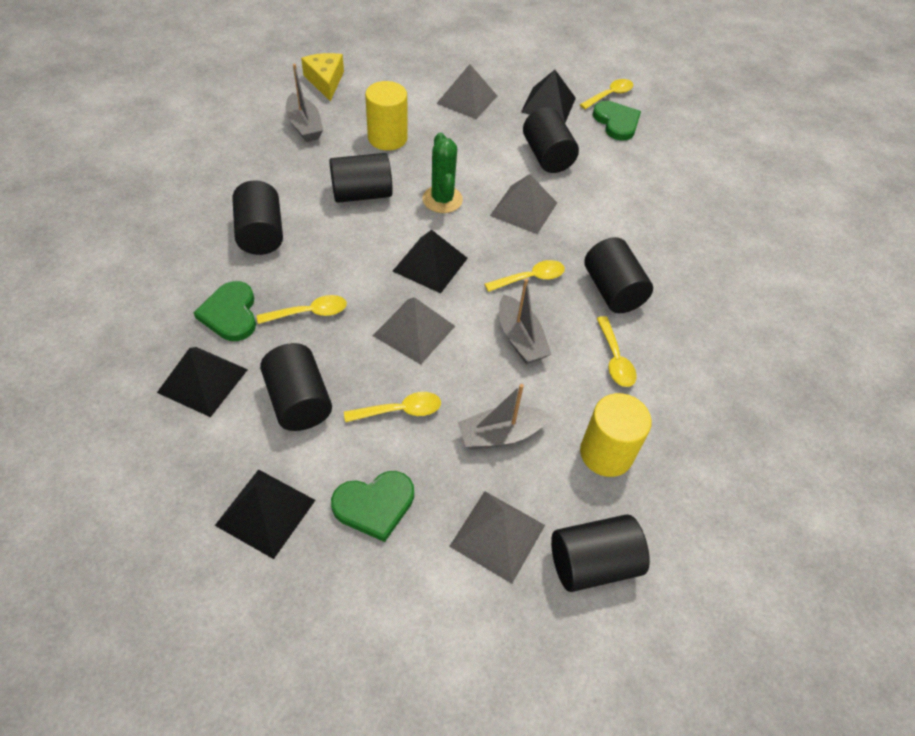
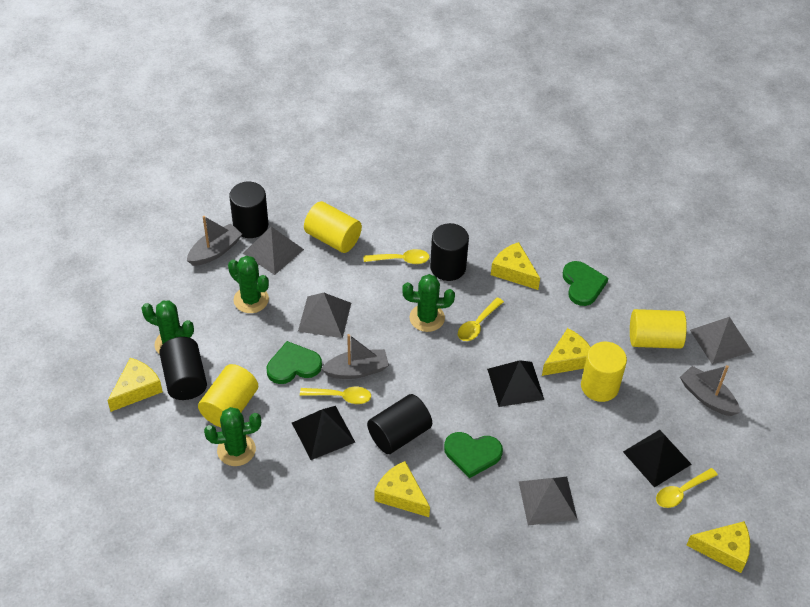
black cylinder: [232,180,283,255] [260,343,332,431] [329,153,393,203] [523,107,579,173] [551,515,650,592] [584,237,653,313] = 6 -> [159,337,207,400] [229,182,268,238] [367,394,432,454] [430,223,469,281] = 4
black pyramid: [157,347,248,417] [215,469,315,559] [393,230,468,293] [521,70,576,123] = 4 -> [292,406,355,460] [487,360,544,407] [623,430,692,488] = 3
green cactus: [422,133,463,213] = 1 -> [141,300,194,354] [204,407,261,466] [228,256,269,313] [402,274,455,332] = 4
yellow cheese: [301,53,344,101] = 1 -> [107,358,163,412] [374,461,430,517] [491,242,540,290] [542,328,591,376] [686,521,750,573] = 5
yellow cylinder: [365,81,408,151] [580,393,652,477] = 2 -> [198,364,258,427] [304,201,362,253] [581,342,627,402] [630,309,687,349] = 4
yellow spoon: [257,295,347,324] [344,392,441,422] [484,260,565,292] [580,79,633,109] [596,316,637,387] = 5 -> [300,387,371,404] [364,249,430,264] [458,297,504,341] [656,468,718,508] = 4

